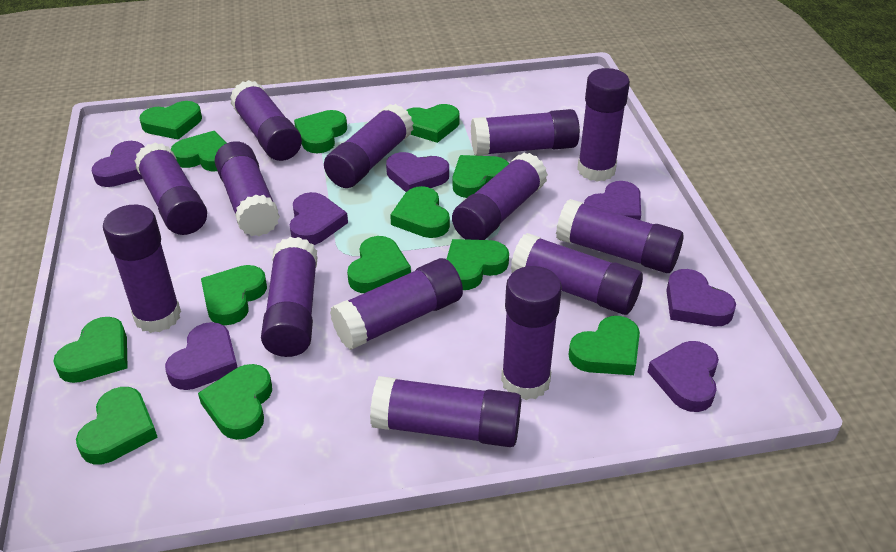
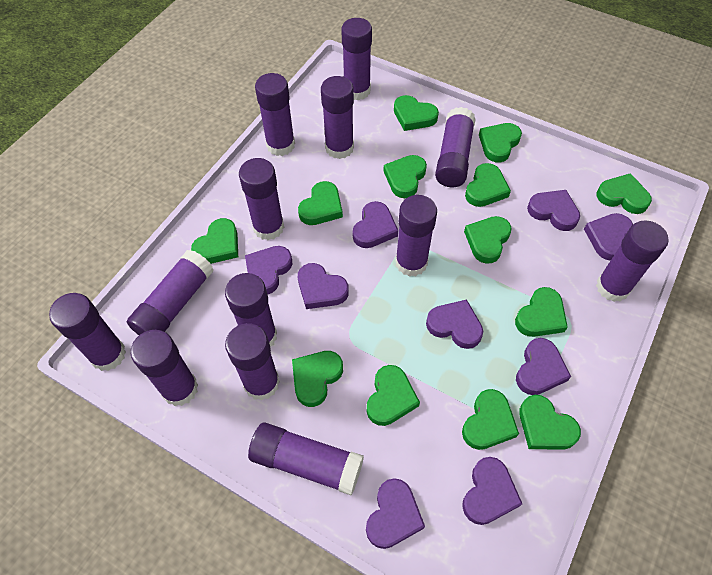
purple glue stick: [103,205,181,333] [135,143,207,235] [215,141,280,236] [230,80,302,161] [261,237,317,357] [324,104,414,188] [330,258,463,350] [370,376,521,447] [452,153,548,240] [471,109,580,156] [501,266,562,400] [511,233,643,315] [556,199,684,273] [577,68,630,182] = 14 -> [49,293,126,371] [127,250,214,335] [131,330,198,406] [225,273,277,347] [225,323,280,401] [239,158,284,240] [248,422,364,496] [255,73,295,156] [321,76,354,159] [341,18,372,101] [395,195,437,277] [435,107,476,187] [596,220,669,302] = 13
purple heart: [92,141,144,187] [165,322,238,390] [290,192,348,245] [386,152,449,192] [584,181,641,220] [648,341,719,412] [666,269,736,326] = 7 -> [245,246,292,294] [298,263,349,309] [353,201,398,248] [366,478,425,549] [426,300,483,349] [462,457,522,525] [516,338,571,395] [527,190,580,231] [584,213,633,261] = 9

